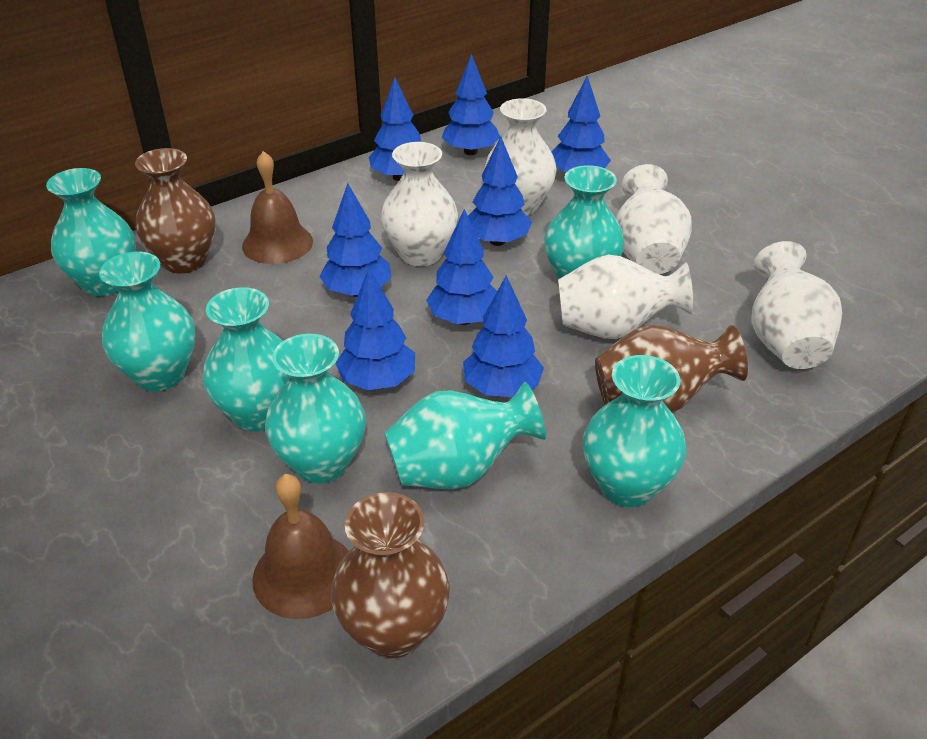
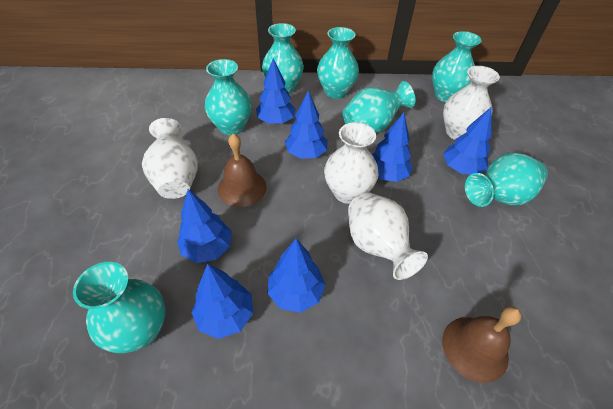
blue tree: [319,183,392,297] [335,269,415,390] [369,77,421,181] [426,209,497,325] [442,53,500,155] [463,275,544,397] [468,136,532,246] [551,76,611,172] = 8 -> [177,189,231,263] [192,264,253,339] [256,58,296,124] [267,239,326,313] [285,91,328,159] [372,113,412,182] [443,106,492,175] = 7
brown vase: [135,148,216,274] [331,492,450,658] [595,325,748,413] = 3 -> none = 0
white vase: [381,142,458,266] [485,98,556,215] [558,255,693,339] [616,164,692,274] [751,241,842,369] = 5 -> [142,118,198,199] [324,122,379,204] [348,192,428,280] [443,66,500,140] = 4

